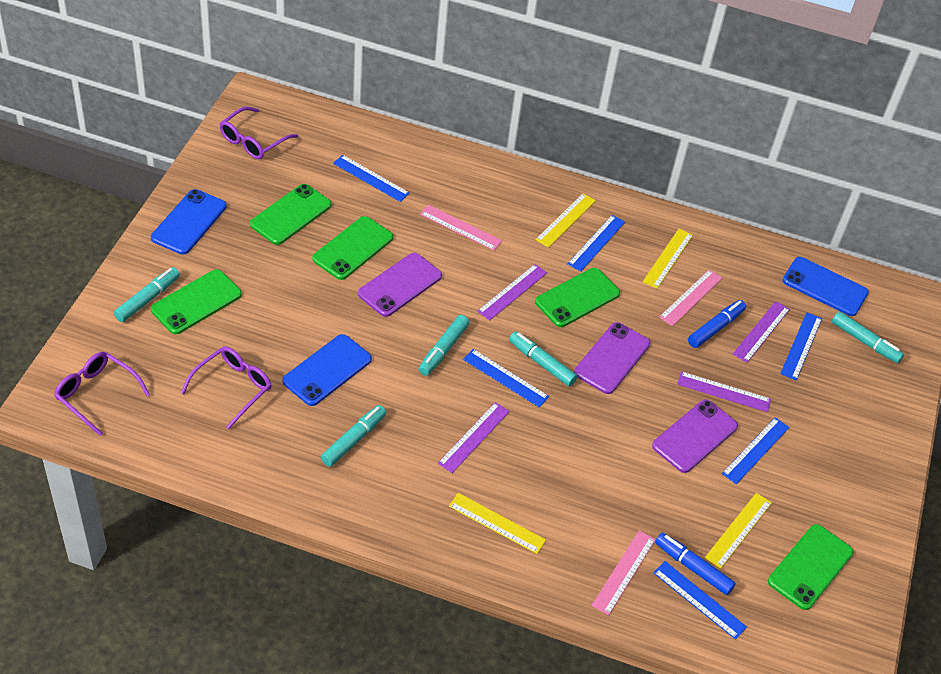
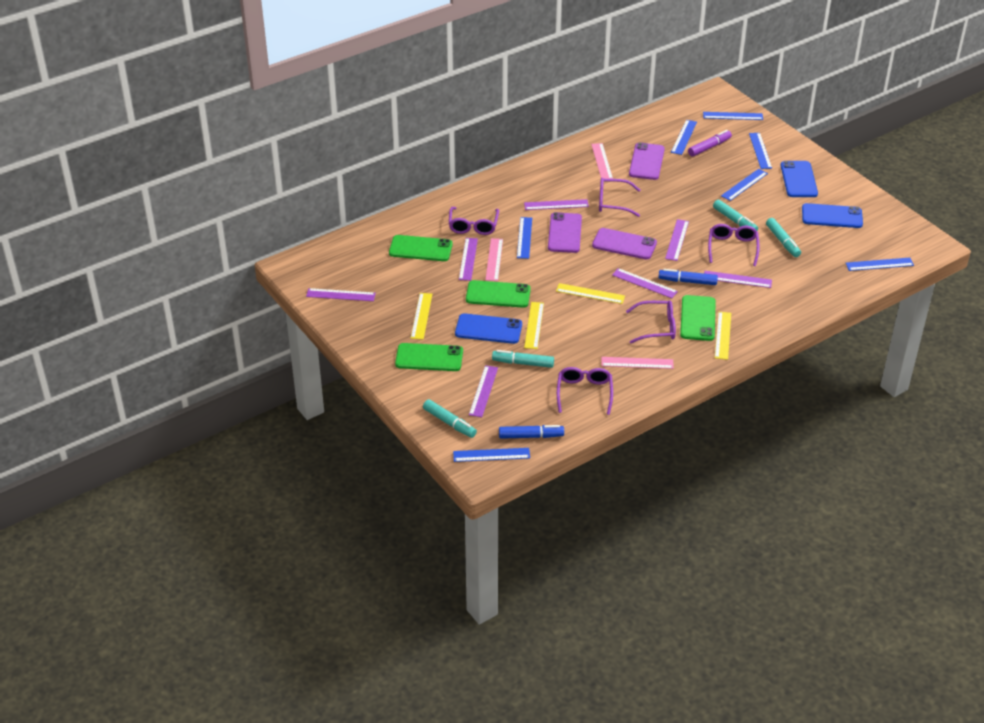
blue ruler: [333,155,410,202] [463,349,549,408] [567,215,625,272] [653,561,747,640] [722,417,789,484] [780,312,822,380] = 6 -> [453,448,530,462] [517,217,532,259] [671,120,697,155] [703,112,763,120] [721,169,768,201] [749,133,772,169] [846,258,914,271] = 7
green phone: [151,269,242,334] [250,184,331,245] [312,216,393,280] [535,268,620,327] [768,524,853,610] = 5 -> [389,235,453,261] [395,343,463,371] [466,280,531,308] [680,295,716,341] = 4
purple glasses: [54,352,150,436] [181,347,272,429] [219,106,298,159] = 3 -> [449,207,499,235] [557,367,613,415] [599,178,640,217] [626,301,676,343] [708,224,760,266] = 5
purple marker: none = 0 -> [688,130,732,157] = 1
purple ruler: [438,402,510,473] [477,264,547,321] [677,371,771,412] [733,301,790,363] = 4 -> [306,288,376,301] [459,238,478,281] [469,365,498,417] [524,199,589,210] [612,268,678,298] [665,219,689,261] [704,271,772,288] = 7
turquoise marker: [114,267,180,322] [321,405,386,467] [419,315,470,376] [509,331,577,387] [832,311,904,363] = 5 -> [423,399,477,438] [492,350,554,368] [713,200,758,231] [766,218,801,257] = 4

